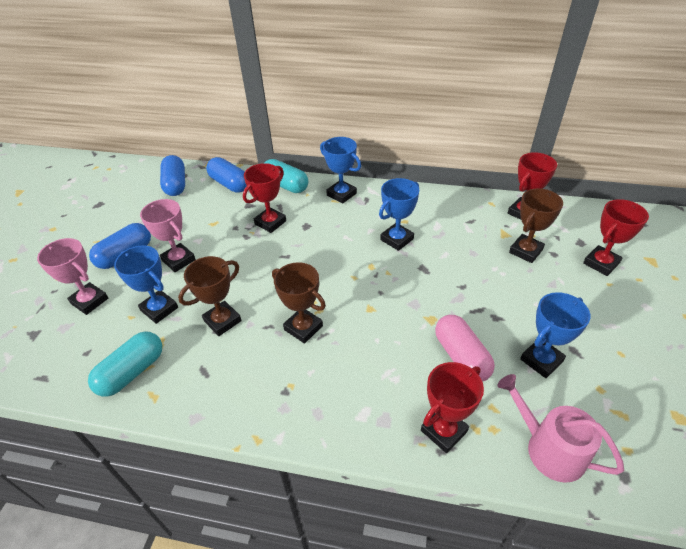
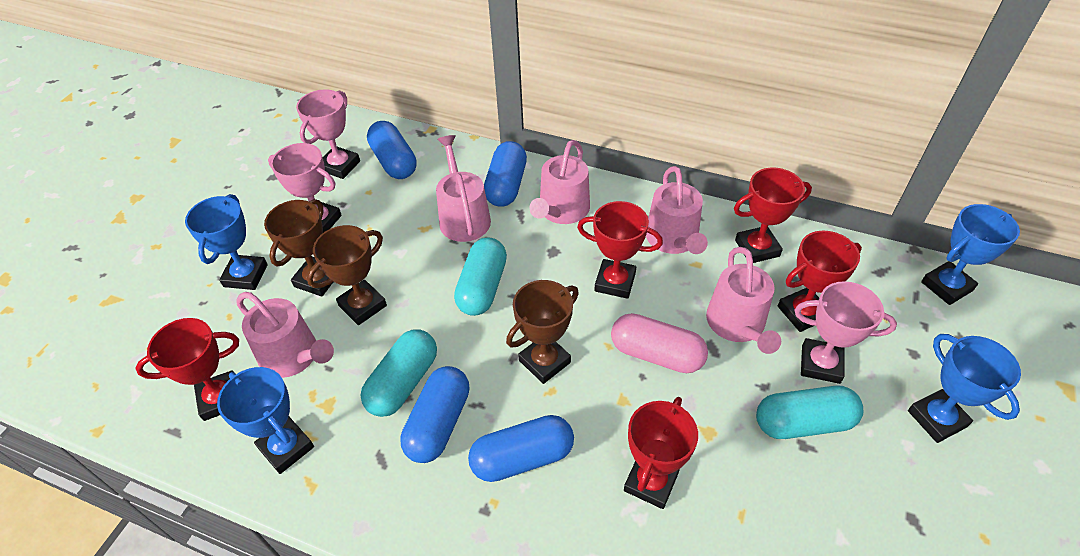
blue capsule: [89,223,151,269] [160,155,185,196] [206,157,246,193] = 3 -> [367,121,417,179] [400,366,469,463] [468,415,574,482] [484,141,527,207] = 4
pink trophy: [37,238,108,315] [140,199,196,272] = 2 -> [268,143,342,233] [296,89,360,179] [795,281,897,384] = 3
pink watering can: [497,374,624,483] = 1 -> [236,292,334,378] [436,135,491,242] [529,140,590,224] [646,166,708,254] [706,247,781,354] = 5
red trophy: [243,163,286,233] [421,362,484,453] [508,152,557,220] [583,199,649,276] = 4 -> [136,318,239,421] [577,201,663,299] [624,397,698,509] [734,168,812,263] [778,231,862,332] = 5
turquoise capsule: [88,331,162,396] [265,159,308,193] = 2 -> [361,329,437,417] [454,238,507,316] [756,385,864,439] = 3

